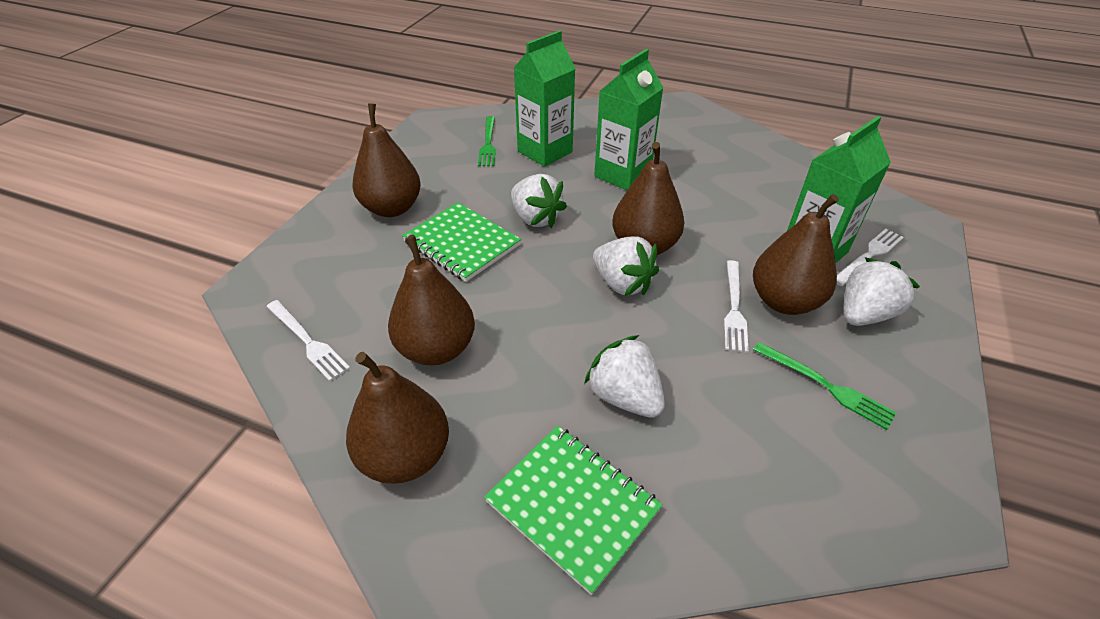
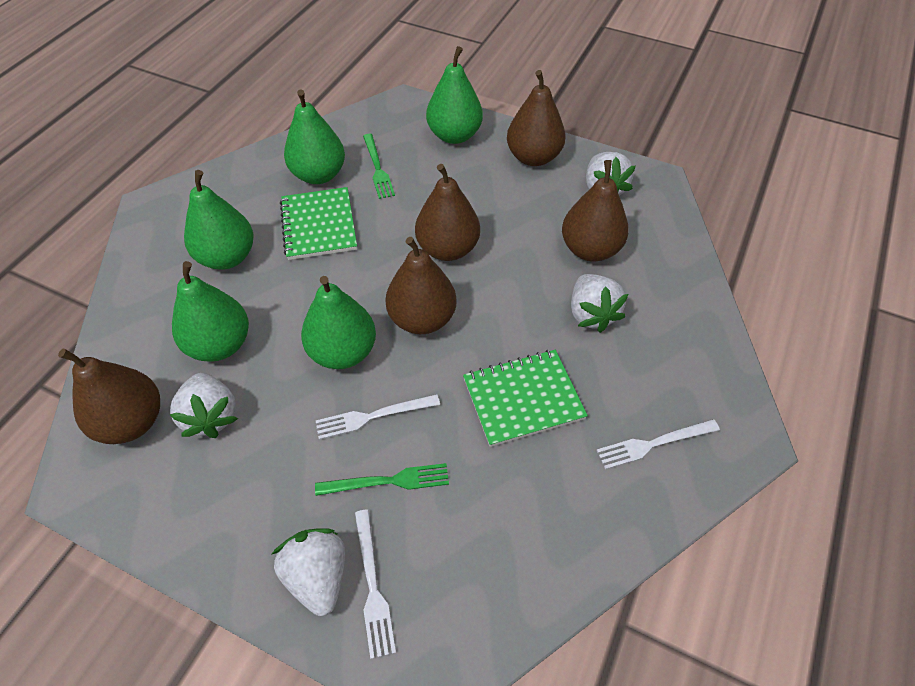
green carton: [514,30,576,167] [594,49,664,190] [787,116,891,263] = 3 -> none = 0
green pear: none = 0 -> [172,261,249,362] [184,170,253,270] [284,89,345,184] [301,276,376,369] [426,46,483,144] = 5

